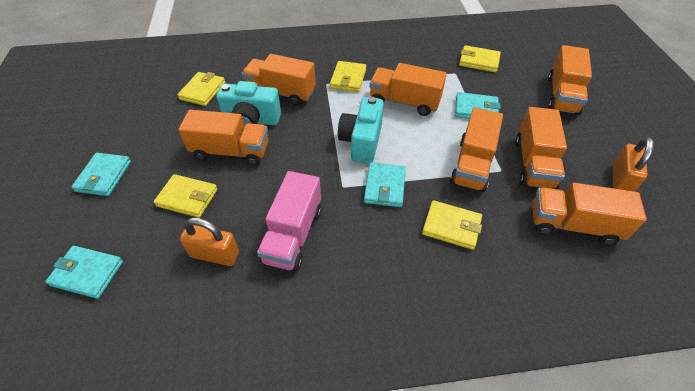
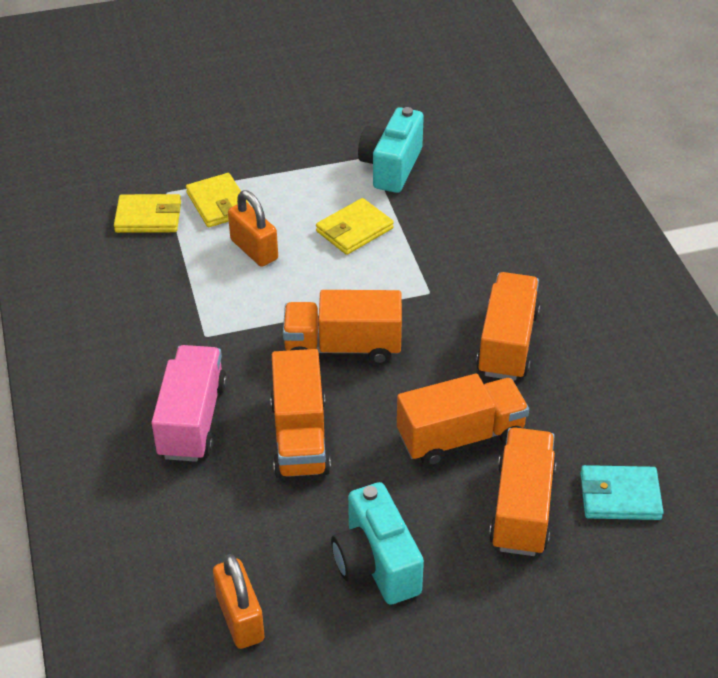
orange truck: [178,110,268,166] [242,54,316,106] [370,63,447,116] [450,107,503,192] [515,107,567,189] [532,183,647,245] [548,45,592,115] = 7 -> [270,349,331,478] [283,290,402,365] [397,374,529,466] [476,272,540,381] [489,427,556,556] = 5
turquoise wallet: [45,246,123,299] [72,153,131,196] [364,162,406,207] [455,92,501,119] = 4 -> [580,465,664,520] = 1
yellow wallet: [154,174,218,218] [177,72,225,106] [330,61,366,92] [422,200,482,250] [459,45,501,72] = 5 -> [114,194,181,233] [186,173,250,227] [316,198,394,255] = 3

